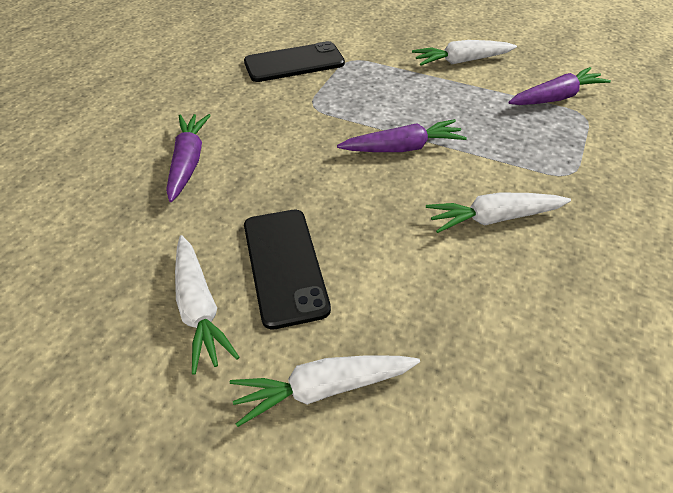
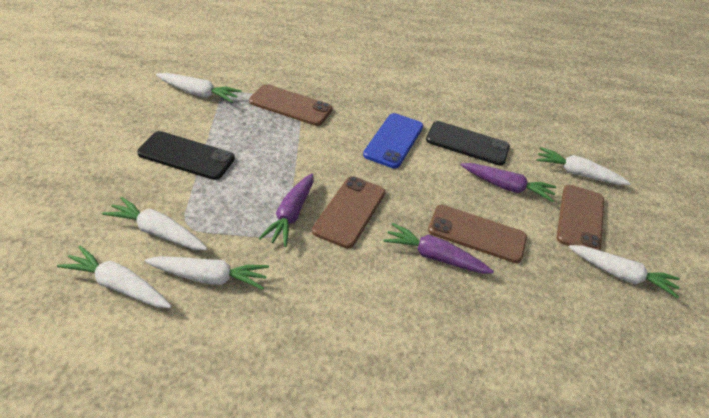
blue phone: none = 0 -> [363,113,423,168] = 1
brown phone: none = 0 -> [249,84,332,126] [312,176,385,248] [428,205,527,263] [556,185,604,250] = 4
white carrot: [175,235,239,375] [230,355,420,427] [412,40,517,66] [426,192,571,233] = 4 -> [57,246,172,308] [102,197,208,250] [145,256,269,290] [156,73,242,103] [537,147,630,185] [569,245,680,299] = 6

